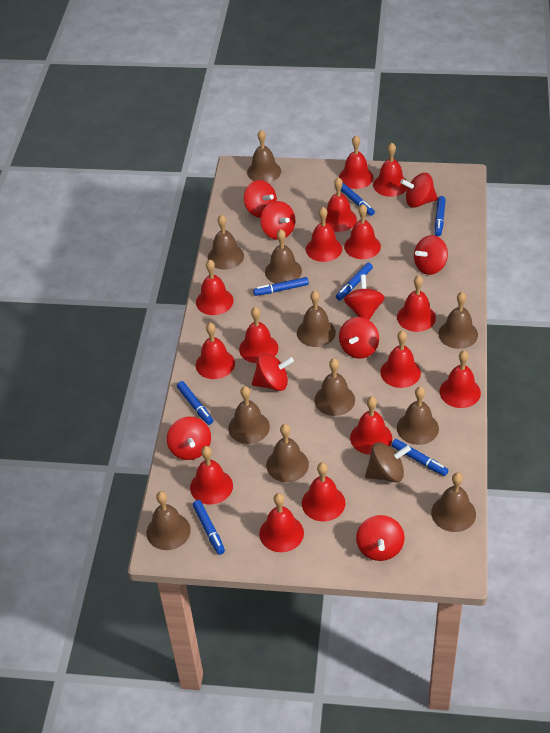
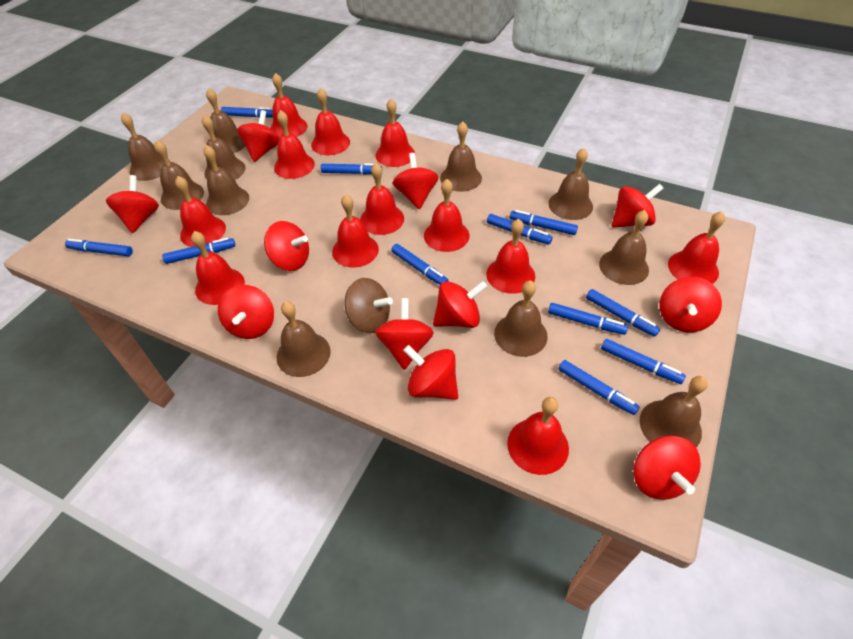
blue marker: [177,381,213,425] [193,500,225,555] [253,277,309,296] [336,262,373,301] [341,183,375,216] [392,439,449,476] [435,196,446,236] = 7 -> [65,239,133,257] [162,238,235,264] [221,107,273,118] [321,163,382,175] [391,244,449,285] [487,214,552,245] [510,210,578,235] [548,303,628,335] [558,360,640,415] [586,289,660,337] [601,339,686,384] = 11
red bell: [190,446,233,504] [196,259,234,315] [196,323,235,379] [239,307,278,363] [259,493,304,552] [302,462,345,521] [306,207,342,262] [325,177,357,232] [339,135,373,189] [344,204,381,259] [350,397,392,455] [373,143,408,197] [380,330,421,388] [397,275,436,332] [440,350,481,408] = 15 -> [175,176,226,247] [191,231,245,305] [270,73,308,137] [274,110,315,179] [311,88,350,155] [332,194,379,268] [360,163,404,235] [376,99,415,167] [424,179,469,252] [486,219,535,294] [507,397,569,475] [668,211,725,284] = 12
red spinning top: [167,417,211,460] [244,180,277,218] [252,353,294,391] [260,201,295,240] [339,317,379,359] [344,275,385,320] [356,515,405,561] [400,173,438,208] [414,235,448,275] = 9 -> [106,175,159,233] [218,285,274,339] [237,110,280,162] [264,221,309,271] [375,298,434,370] [393,153,438,209] [403,345,458,400] [433,281,487,328] [612,184,664,228] [633,436,701,500] [659,277,722,332] = 11

